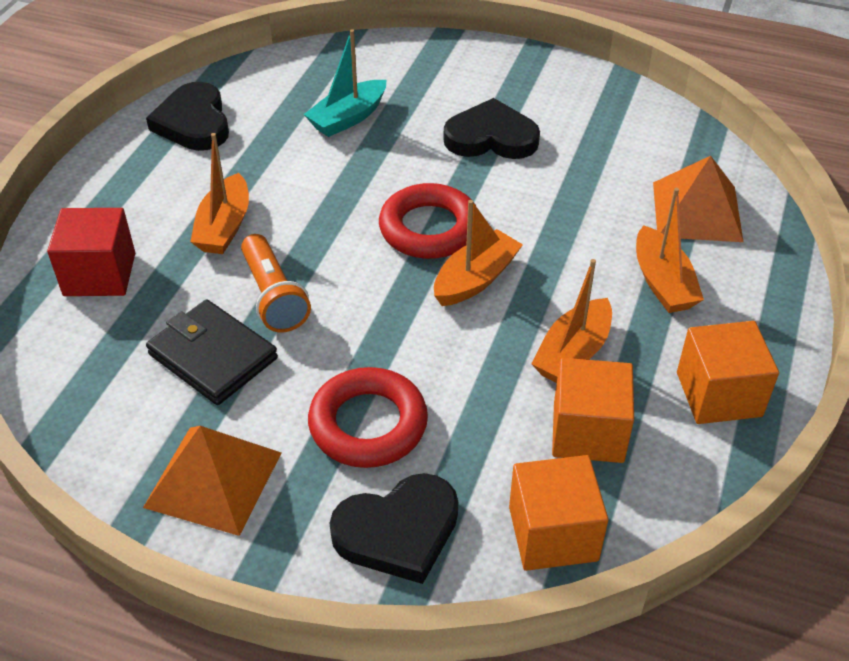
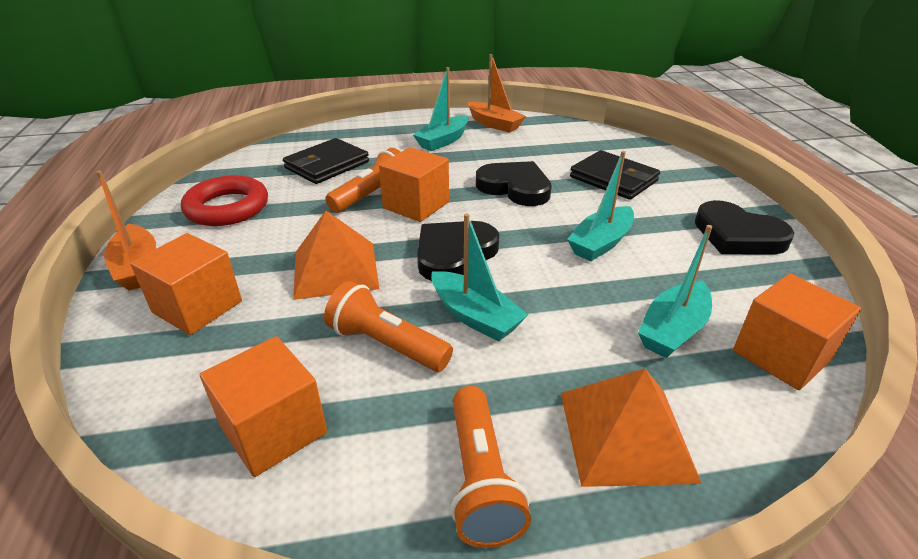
black wallet: [146,300,278,405] = 1 -> [283,138,369,184] [570,150,660,200] = 2
orange boat: [190,133,249,254] [434,200,523,306] [531,259,612,383] [636,188,704,313] = 4 -> [96,170,156,291] [468,54,526,133] = 2
orange cube: [509,455,608,571] [552,358,634,463] [677,321,779,424] = 3 -> [130,233,242,335] [200,336,327,477] [379,147,449,222] [733,273,861,390] = 4
orange flashlight: [241,234,311,332] = 1 -> [324,281,453,372] [325,148,400,212] [451,386,531,548] = 3
red cube: [47,208,135,296] = 1 -> none = 0
red ring: [308,367,428,468] [379,183,476,259] = 2 -> [181,175,268,226] = 1
turquoise boat: [304,29,387,137] = 1 -> [413,67,469,151] [431,214,528,341] [567,151,634,261] [638,225,712,358] = 4

